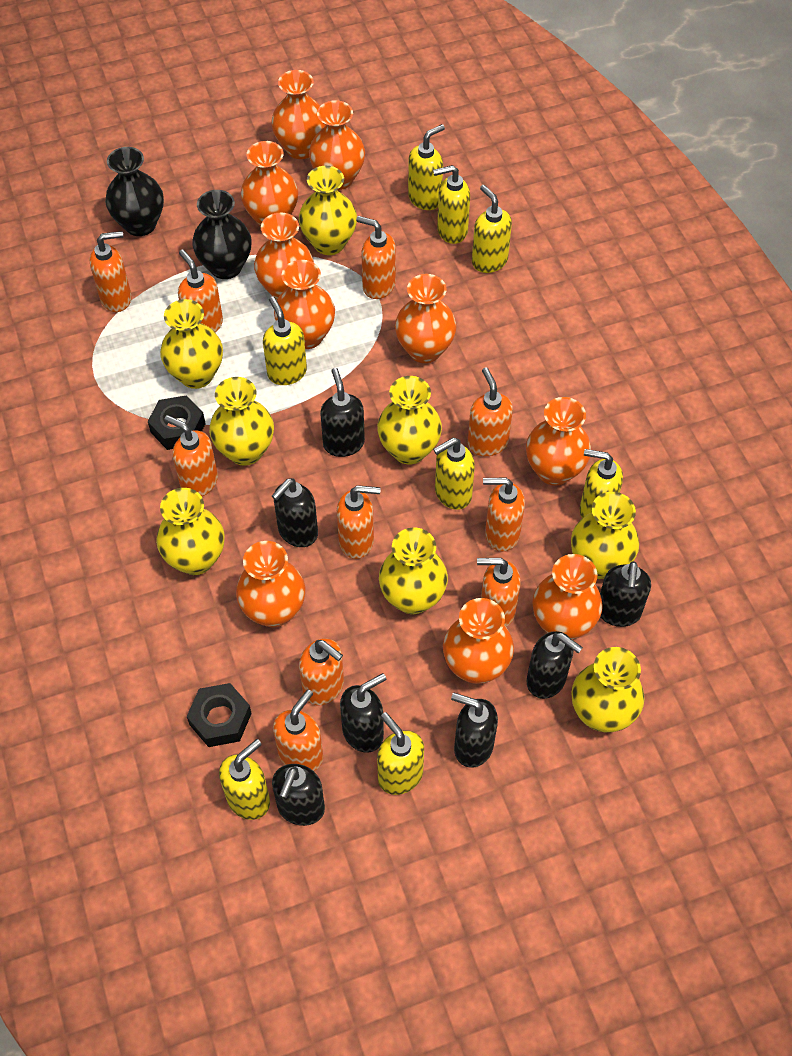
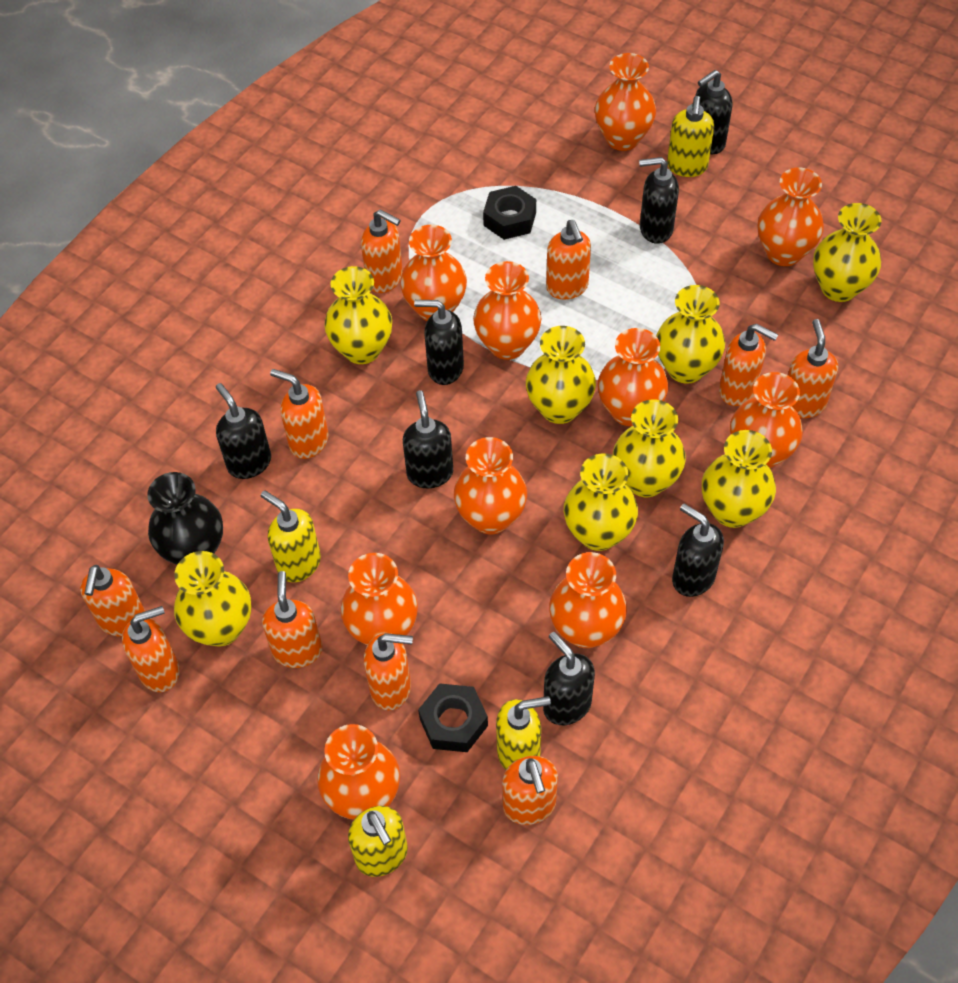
black vase: [105,147,164,236] [192,190,251,279] = 2 -> [147,472,223,565] = 1
yellow soap dispenser: [219,739,270,820] [263,297,307,385] [377,712,424,795] [408,124,445,210] [433,165,470,244] [433,438,475,510] [472,185,512,273] [580,449,623,518] = 8 -> [261,490,321,582] [348,806,408,877] [496,696,551,770] [667,96,714,177] = 4

